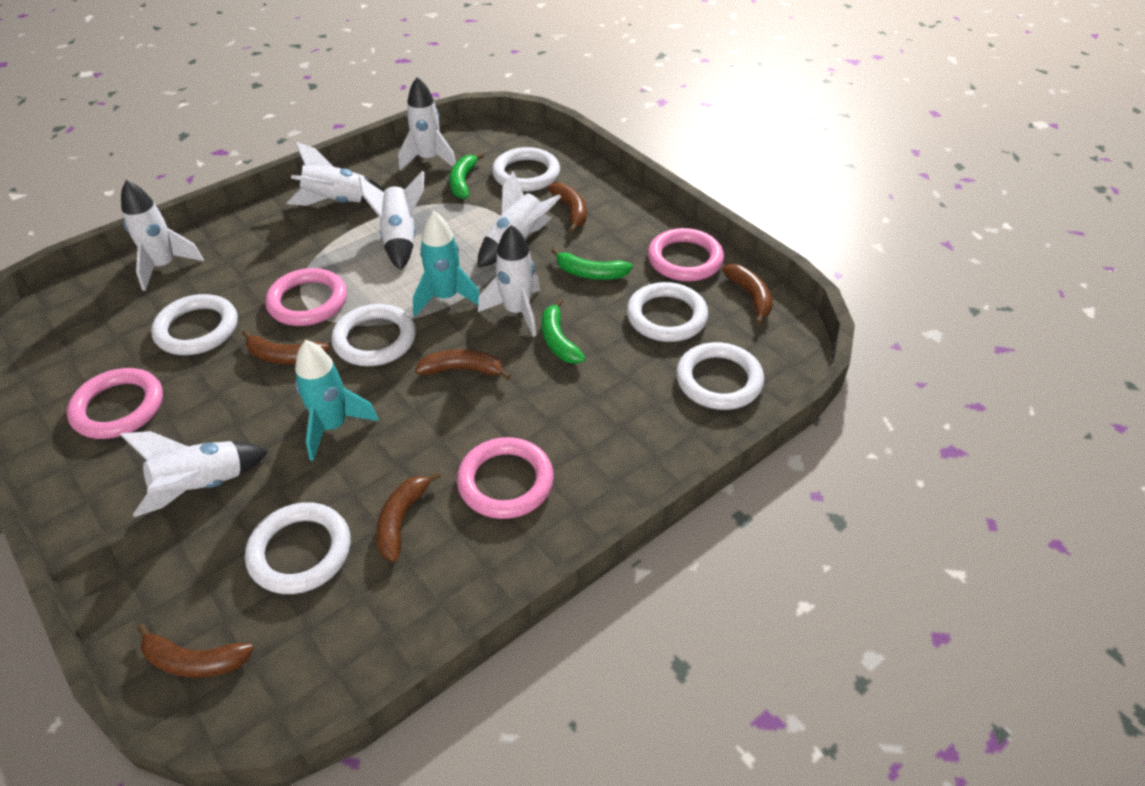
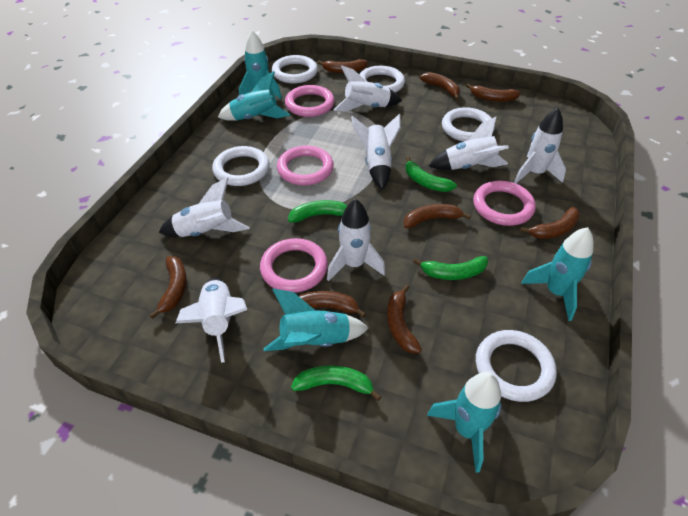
brown banana: [137,624,254,678] [242,330,329,364] [376,471,441,562] [415,349,511,380] [548,182,587,233] [722,264,773,325] = 6 -> [150,256,187,319] [298,291,366,318] [317,59,368,73] [387,284,422,353] [404,204,471,228] [420,72,460,100] [466,84,521,102] [520,207,580,239] = 8
green banana: [449,153,484,199] [542,298,586,364] [551,248,633,280] = 3 -> [288,200,347,222] [291,366,381,401] [405,156,457,192] [413,256,488,280] = 4
turquoise rocket: [295,340,378,461] [413,211,480,316] = 2 -> [218,71,290,121] [239,31,282,99] [263,288,368,351] [427,372,502,473] [521,227,593,321] = 5
white ring: [151,294,238,355] [245,502,351,594] [331,304,416,366] [492,147,560,192] [627,282,708,342] [676,342,764,410] = 6 -> [212,146,270,186] [272,55,318,83] [359,66,405,93] [442,107,495,142] [476,330,557,402] = 5

